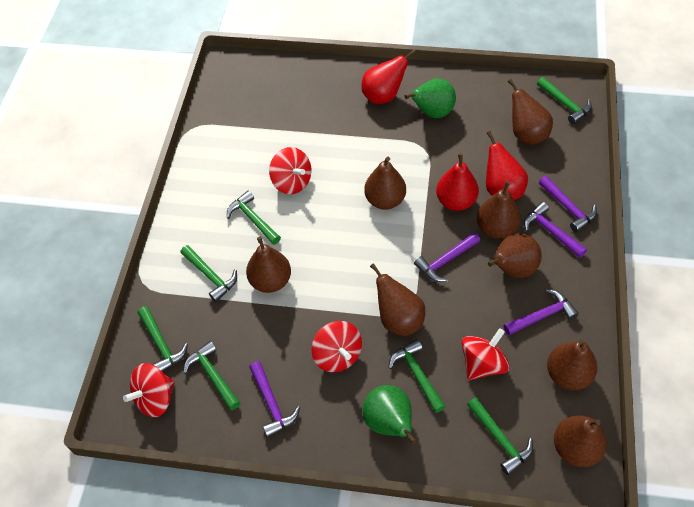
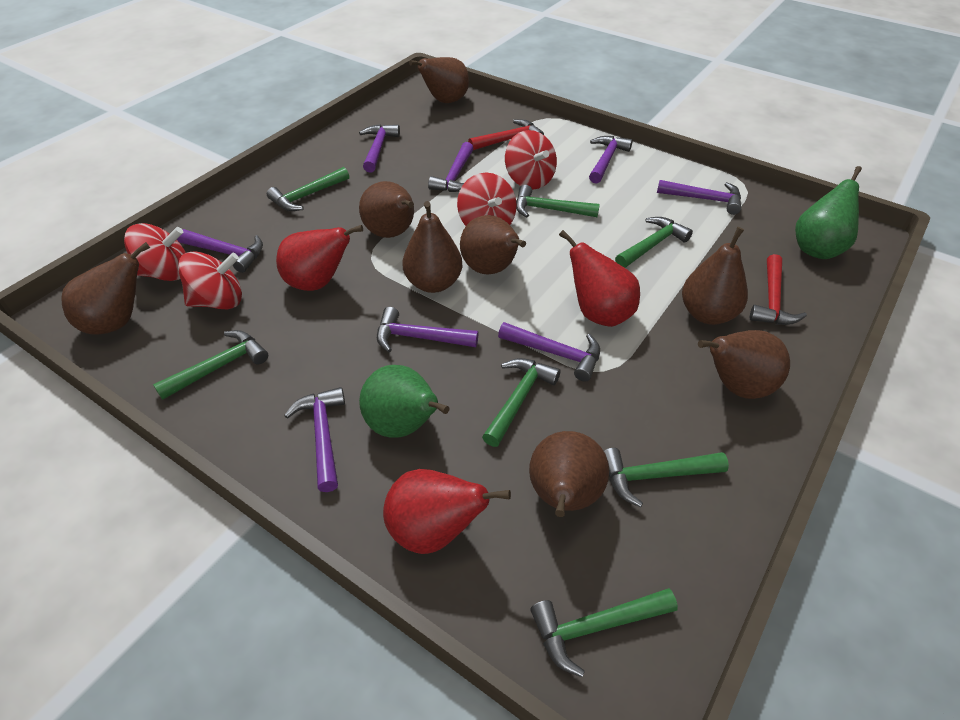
purple hammer: [249,361,300,437] [414,233,480,282] [504,289,579,335] [524,202,587,258] [539,176,597,232] = 5 -> [177,229,263,273] [284,387,345,492] [359,124,400,172] [377,307,478,352] [428,142,474,192] [498,322,600,382] [589,136,633,184] [657,180,741,215] = 8
red hammer: none = 0 -> [468,119,544,150] [750,254,807,325] = 2

